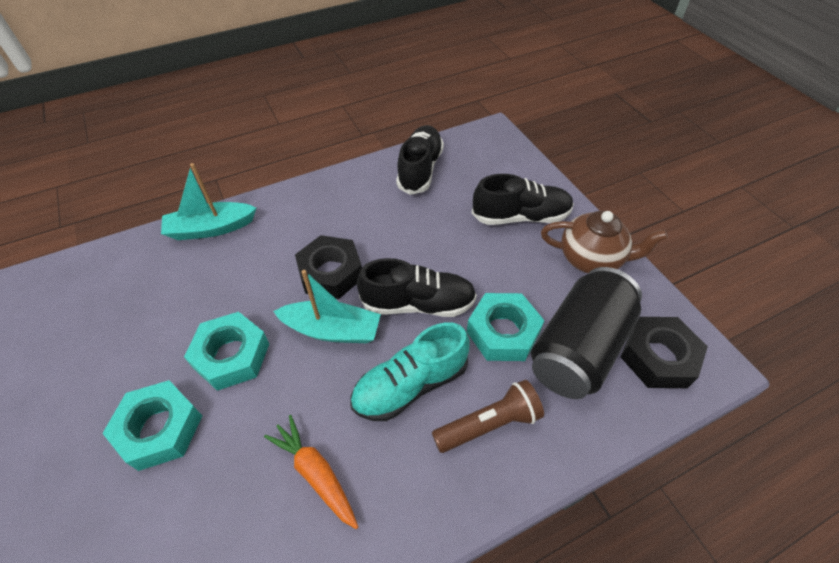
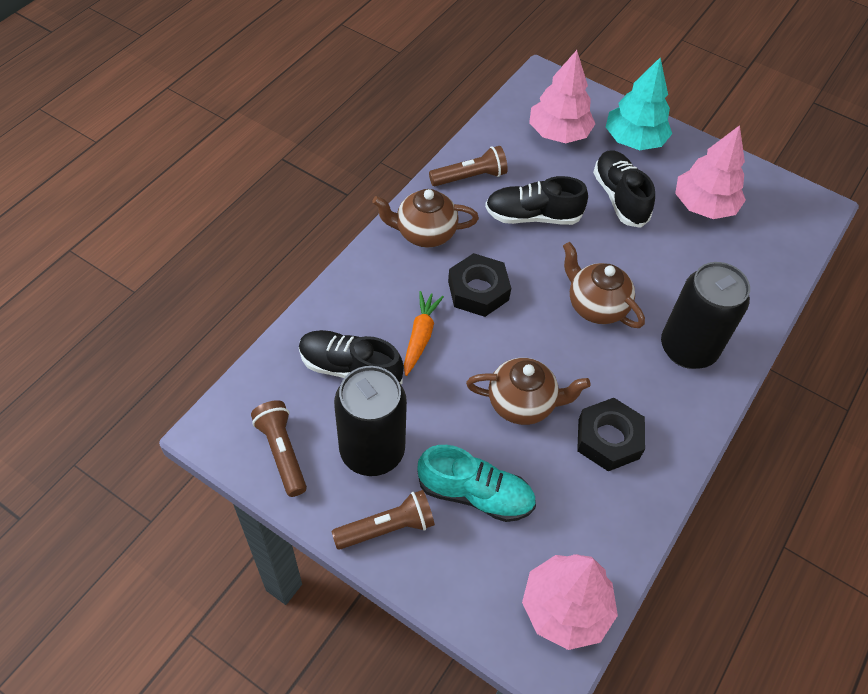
black can: [531,267,642,399] = 1 -> [334,366,407,476] [661,262,750,369] = 2
brown flashlight: [432,380,544,453] = 1 -> [251,400,307,497] [332,490,435,550] [429,146,508,186] = 3
brown teapot: [541,211,668,273] = 1 -> [372,189,479,247] [466,358,591,425] [563,242,645,328] = 3
pink tree: none = 0 -> [522,554,618,650] [529,50,595,143] [675,125,746,219] = 3
turquoise boat: [161,163,256,240] [273,270,381,343] = 2 -> none = 0
turquoise nut: [102,380,202,471] [184,312,269,391] [467,293,545,361] = 3 -> none = 0
turquoise tree: none = 0 -> [606,57,672,150] = 1

